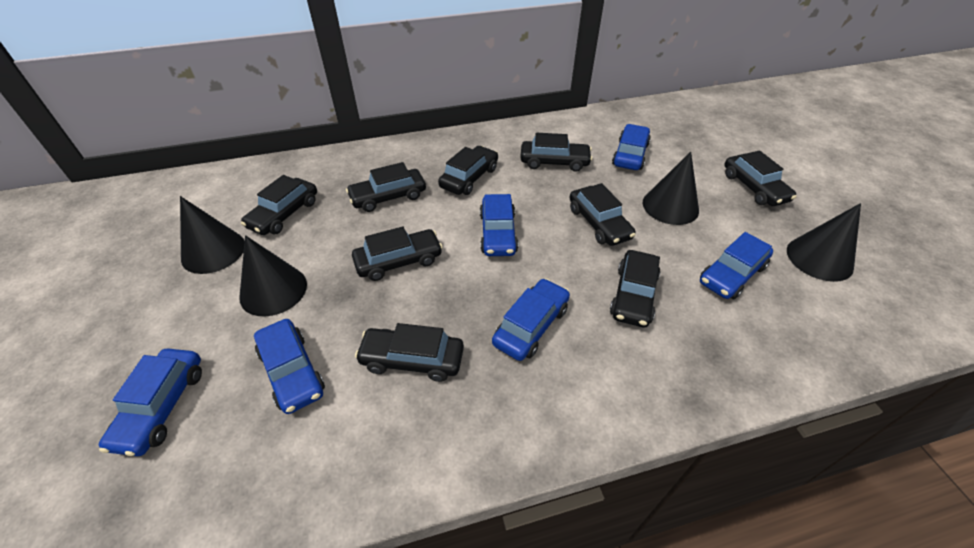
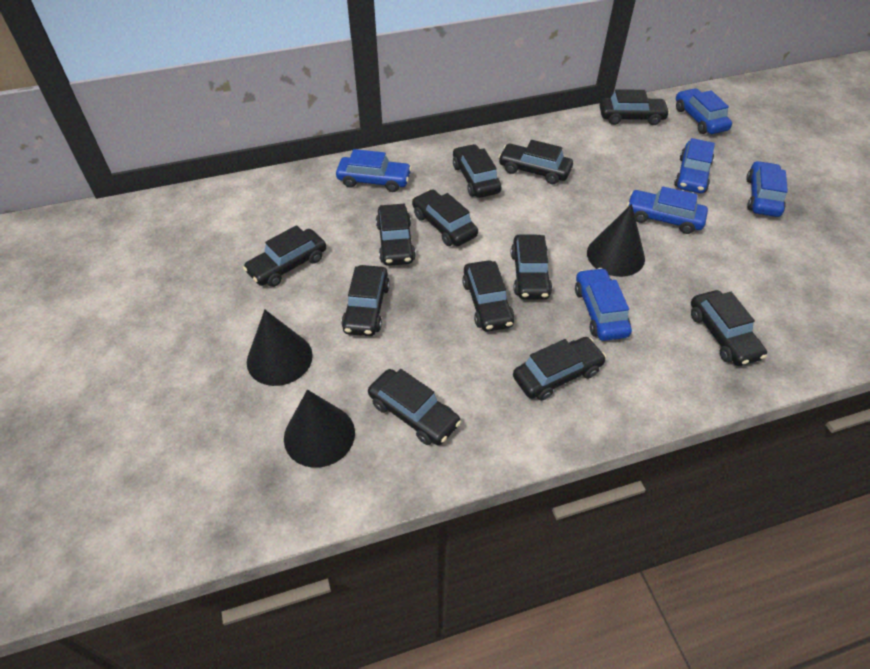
black car: [241,175,317,235] [346,162,426,212] [352,227,443,281] [355,323,464,382] [438,146,498,195] [520,133,592,172] [569,183,636,246] [610,250,660,328] [724,150,796,206] = 9 -> [243,225,326,287] [341,265,390,336] [368,369,461,445] [376,204,416,266] [412,189,478,246] [453,144,501,198] [462,260,514,332] [498,140,573,184] [511,234,552,300] [513,337,606,401] [600,89,670,125] [691,290,767,366] = 12
black cone: [180,196,245,274] [239,235,307,316] [643,152,699,225] [787,203,861,282] = 4 -> [247,309,313,386] [284,390,355,468] [587,204,645,277] = 3

